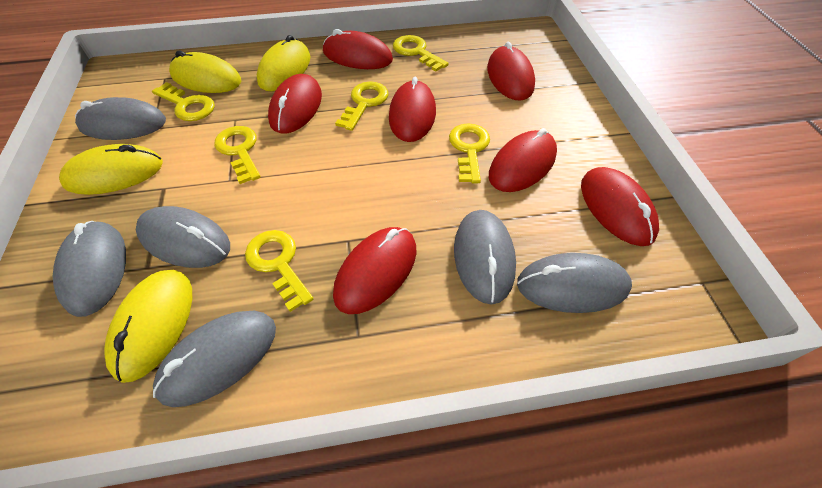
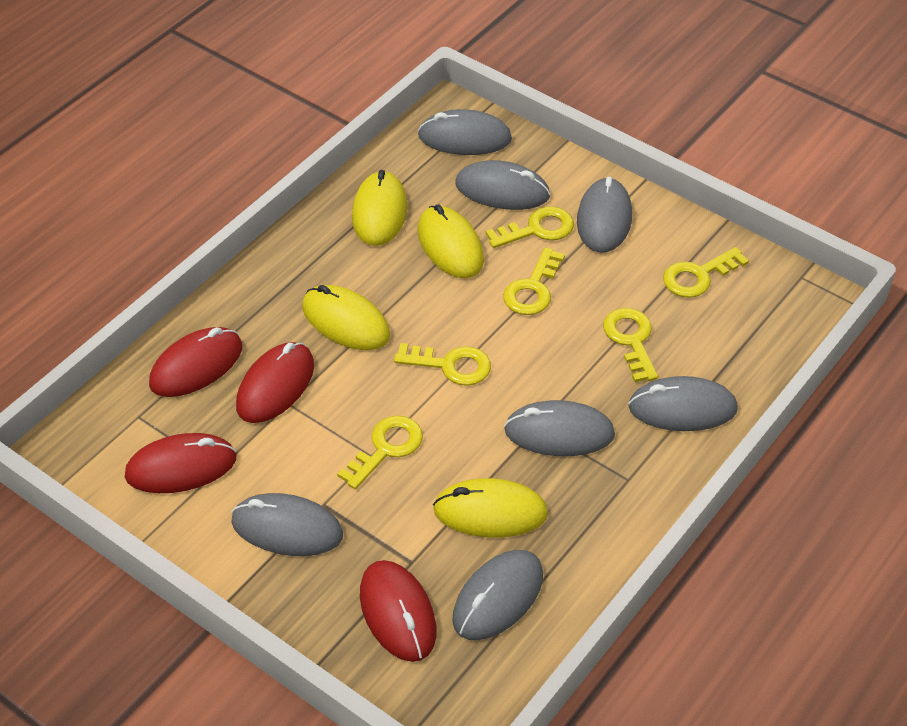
grey mouse: [53,221,126,317] [75,97,166,140] [136,206,230,268] [153,311,276,407] [454,210,516,305] [517,253,632,313] = 6 -> [231,493,343,556] [418,109,512,155] [452,550,543,640] [455,160,550,210] [504,400,615,456] [577,177,632,253] [628,376,738,431] = 7
red mouse: [268,74,322,133] [323,29,393,69] [333,227,417,314] [389,77,436,142] [487,42,535,100] [489,128,557,192] [581,167,659,246] = 7 -> [125,433,237,493] [149,327,242,397] [236,342,314,423] [360,560,436,662] = 4

